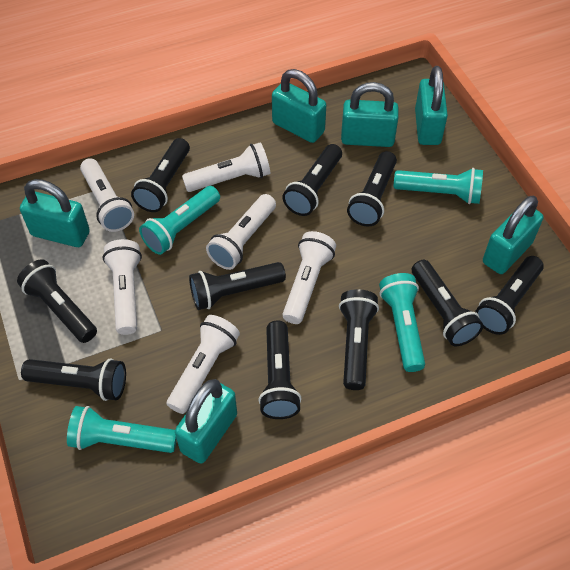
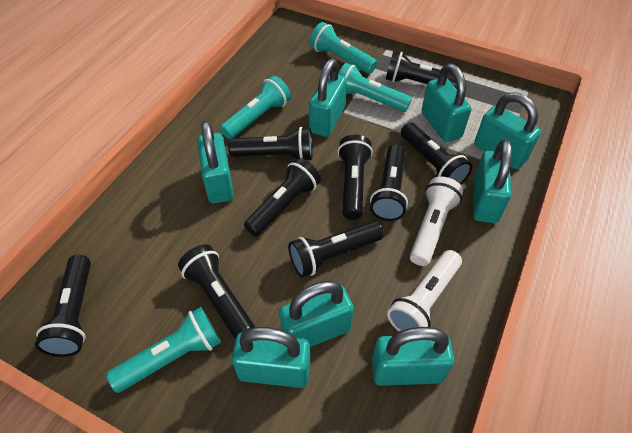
black flashlight: [17,259,97,343] [21,358,126,401] [131,138,190,212] [189,262,286,310] [258,321,302,419] [282,144,342,216] [339,289,379,390] [347,151,397,227] [412,260,483,346] [475,256,544,335] = 10 -> [35,255,91,357] [178,244,255,340] [228,127,313,160] [244,158,321,237] [288,221,384,277] [338,134,373,220] [370,144,408,221] [386,51,457,89] [401,123,472,185] = 9
turquoise padlock: [20,179,90,247] [175,379,237,464] [272,69,326,143] [341,82,399,147] [415,66,448,145] [483,196,543,274] = 6 -> [197,121,234,203] [232,327,310,388] [279,281,354,347] [309,59,347,137] [372,327,454,386] [422,64,471,142] [473,139,512,223] [474,92,541,169] = 8
white flashlight: [80,158,134,232] [102,239,142,335] [167,315,240,414] [182,142,270,192] [206,194,276,270] [282,231,336,324] = 6 -> [387,250,462,332] [410,177,463,266] = 2

